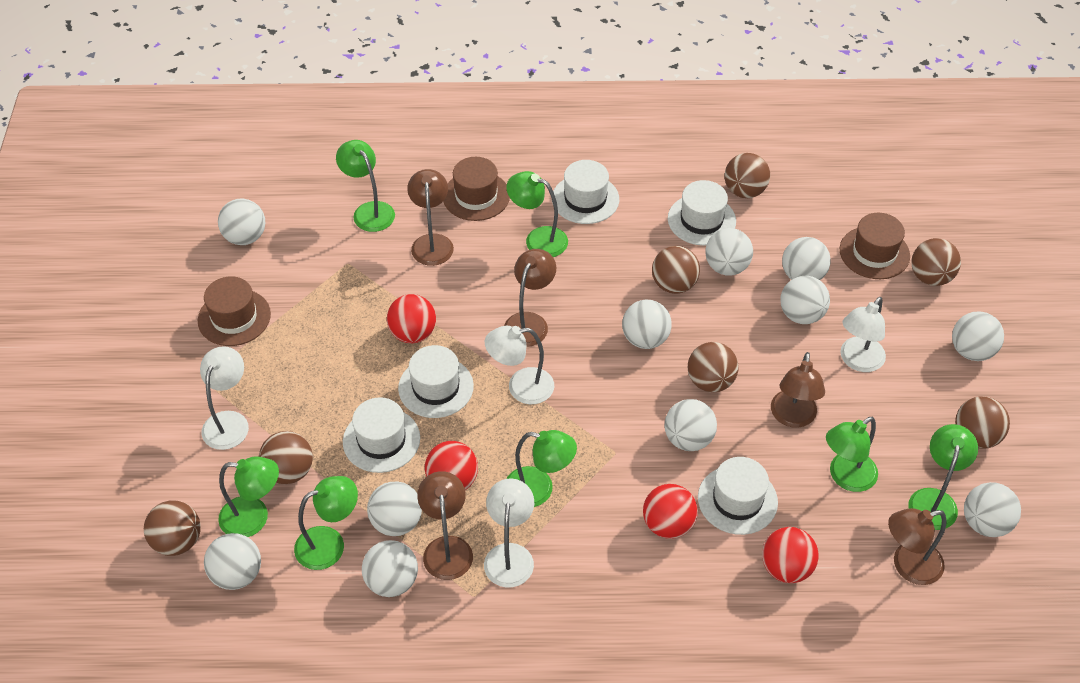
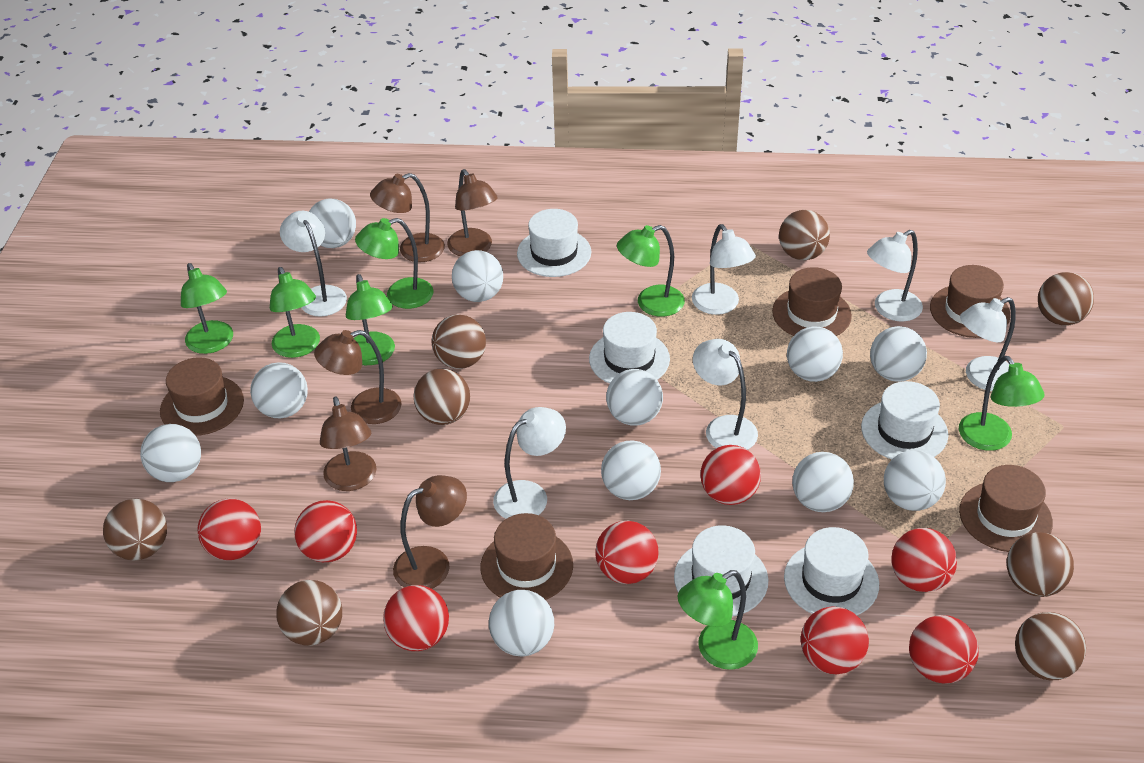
brown ball: [144,501,201,556] [259,431,313,484] [652,246,700,294] [688,342,739,392] [724,153,770,198] [912,238,961,286] [955,396,1010,449] = 7 -> [103,499,167,560] [276,580,342,646] [413,369,470,425] [432,314,486,369] [779,210,830,260] [1007,532,1074,597] [1015,612,1086,681] [1038,272,1094,325] = 8
brown hat: [198,276,271,346] [443,157,510,221] [840,213,910,279] = 3 -> [160,357,244,436] [481,513,573,600] [772,267,852,336] [930,265,1011,338] [959,465,1053,552] = 5
red ball: [387,294,436,343] [425,441,478,490] [643,484,698,539] [762,527,819,583] = 4 -> [198,499,261,560] [294,500,357,562] [383,585,449,651] [595,521,658,584] [700,445,761,505] [801,606,869,674] [891,528,957,592] [909,615,978,684] = 8
white lamp: [200,346,249,450] [484,479,534,588] [485,326,554,404] [840,297,886,372] = 4 -> [280,211,347,317] [493,407,566,519] [692,224,756,315] [693,339,758,450] [867,230,923,321] [960,297,1016,391] = 6

